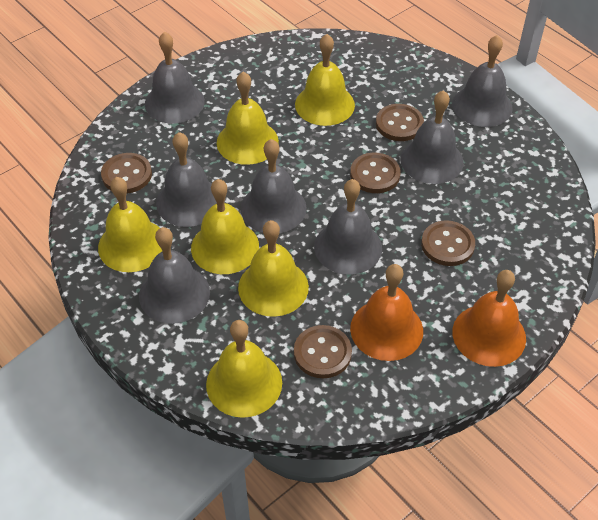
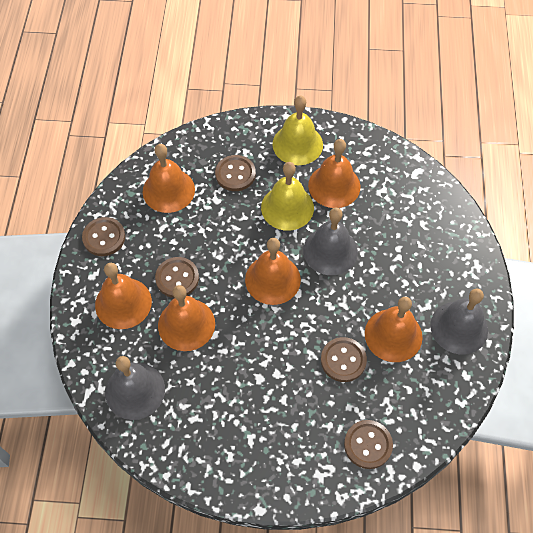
grey bell: [139,227,210,324] [145,32,205,124] [156,132,217,227] [241,139,307,233] [314,179,382,275] [400,90,464,184] [452,35,513,127] = 7 -> [105,356,165,420] [303,207,358,275] [430,289,488,355] = 3
orange bell: [350,264,423,361] [452,270,526,367] = 2 -> [95,263,152,329] [143,144,195,213] [158,285,215,351] [245,238,301,305] [308,139,361,208] [365,297,422,362] = 6
yellow bell: [98,177,162,272] [191,179,259,274] [206,320,282,418] [217,72,279,165] [238,220,309,317] [295,34,355,126] = 6 -> [261,162,314,231] [272,96,323,165] = 2

